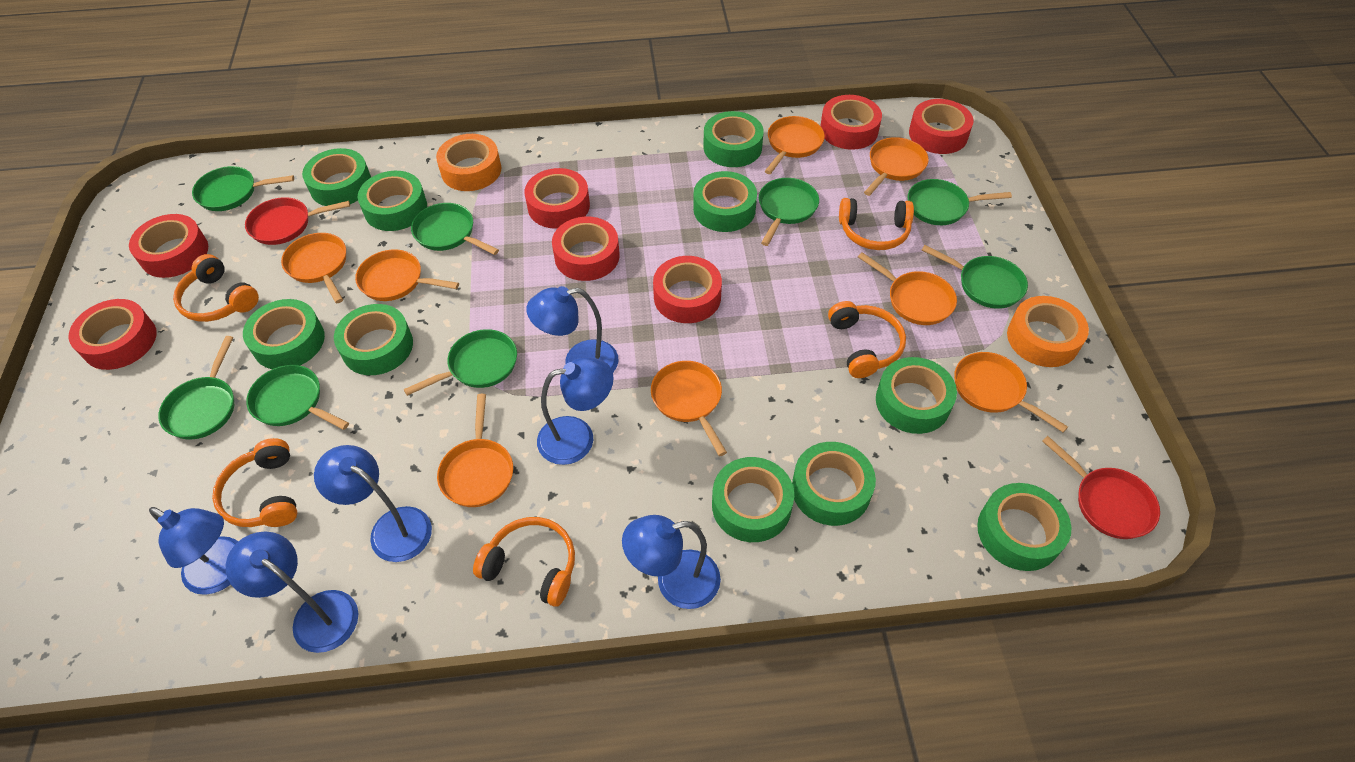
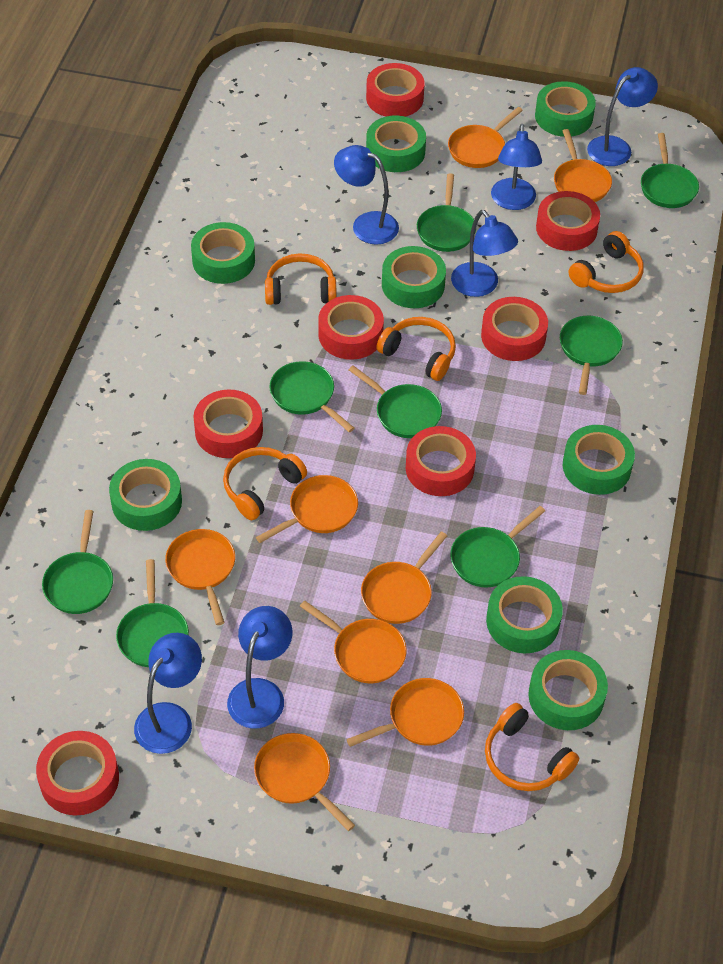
green tape: [243,299,325,369] [302,148,371,206] [334,304,413,375] [358,171,427,231] [693,171,757,232] [703,111,764,167] [712,457,794,542] [792,442,876,526] [876,357,957,434] [977,483,1072,571] = 10 -> [109,459,182,531] [191,222,255,284] [366,116,426,172] [382,246,446,308] [486,576,563,653] [528,650,608,730] [535,81,596,137] [563,425,635,495] = 8
orange tape: [436,134,502,191] [1007,296,1089,367] = 2 -> none = 0
red pan: [245,197,350,245] [1042,436,1160,539] = 2 -> none = 0

